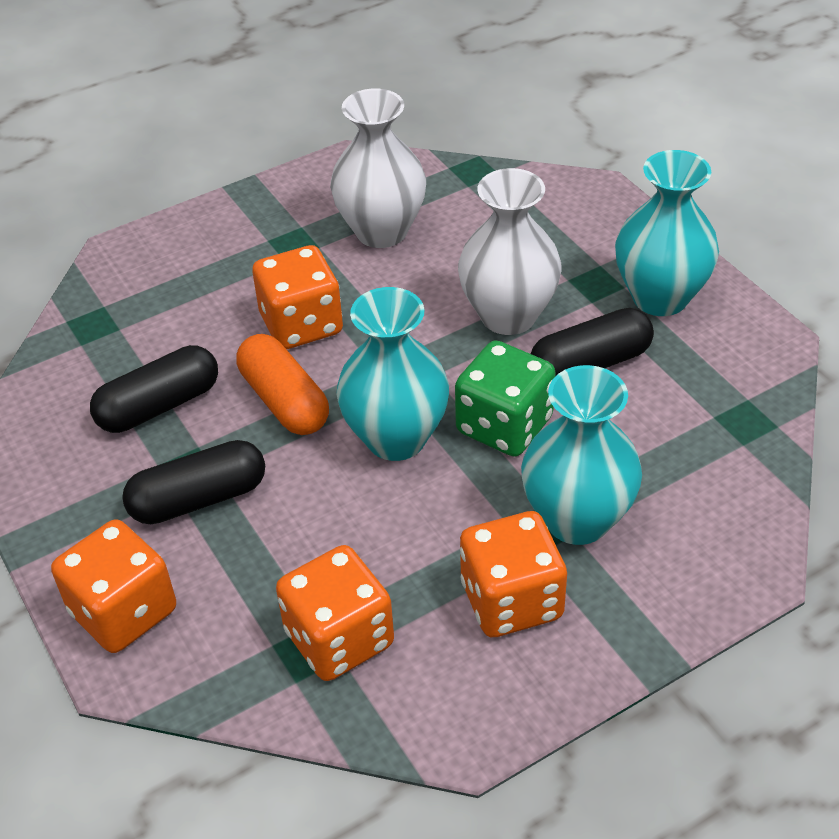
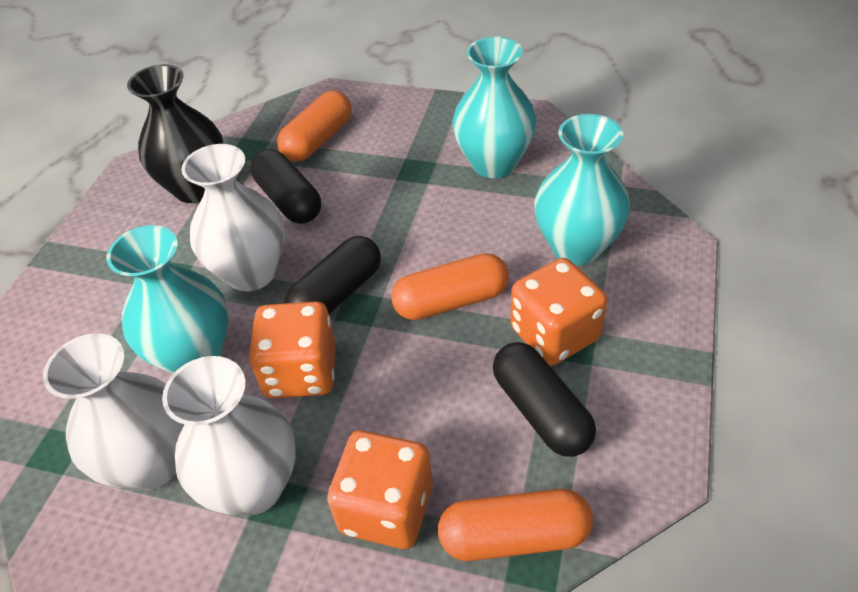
black vase: none = 0 -> [127,64,223,203] = 1
green dice: [455,340,556,457] = 1 -> none = 0
orange capsule: [236,334,329,435] = 1 -> [277,90,352,162] [391,253,509,320] [438,489,593,561] = 3
orange dice: [51,519,176,653] [252,245,343,349] [276,545,394,681] [460,511,567,637] = 4 -> [249,301,336,398] [327,430,433,549] [510,258,607,366] = 3
white vase: [330,88,426,248] [458,168,562,335] = 2 -> [43,333,185,491] [162,356,296,516] [181,144,285,291] = 3

